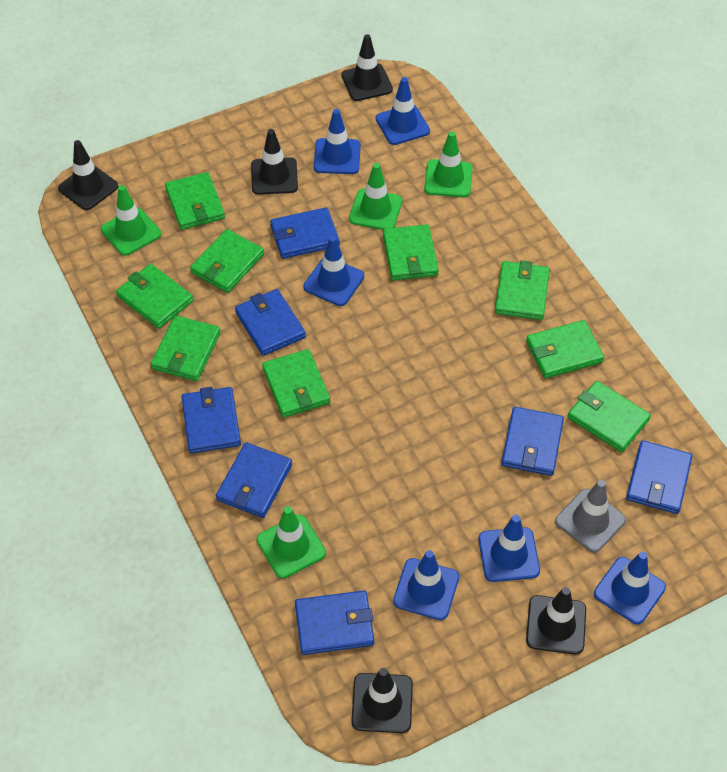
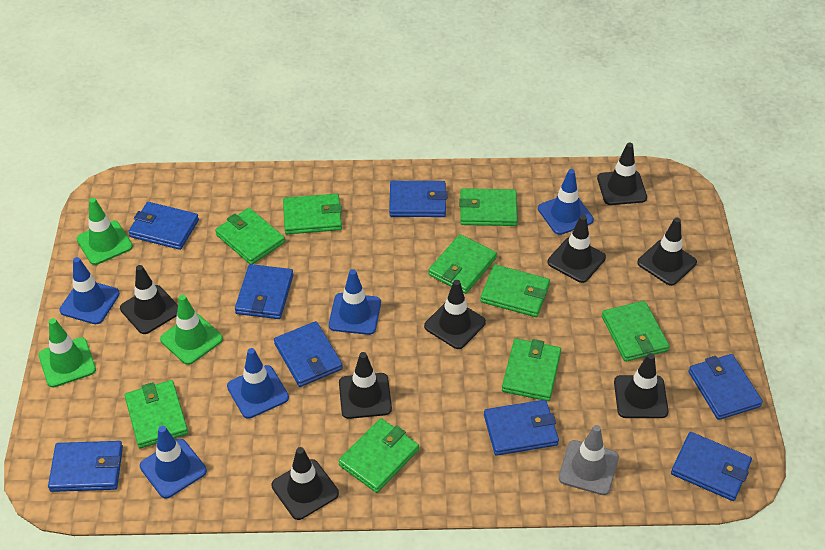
black traffic cone: [58,140,119,210] [251,129,298,195] [341,34,393,101] [351,668,413,733] [526,587,586,655] = 5 -> [120,265,178,334] [271,447,339,520] [339,352,392,419] [424,280,486,349] [547,215,606,283] [597,143,647,205] [614,353,669,418] [637,217,697,286] = 8
blue traffic cone: [303,236,364,306] [314,109,361,174] [376,77,430,145] [393,550,459,620] [479,515,540,582] [594,552,666,624] = 6 -> [59,257,120,324] [140,426,207,498] [227,348,289,419] [329,269,381,335] [538,169,594,235] = 5
blue wallet: [181,387,241,454] [216,443,292,518] [235,289,306,356] [270,207,340,259] [295,590,374,655] [501,407,564,476] [626,440,693,514] = 7 -> [48,441,123,492] [128,202,199,250] [235,264,293,319] [274,321,343,387] [389,181,447,217] [484,400,559,456] [671,432,752,501] [688,354,763,420] = 8
green traffic cone: [101,185,161,256] [257,506,326,578] [349,163,402,230] [424,131,473,198] = 4 -> [39,318,96,387] [76,198,133,265] [160,295,223,365] = 3

